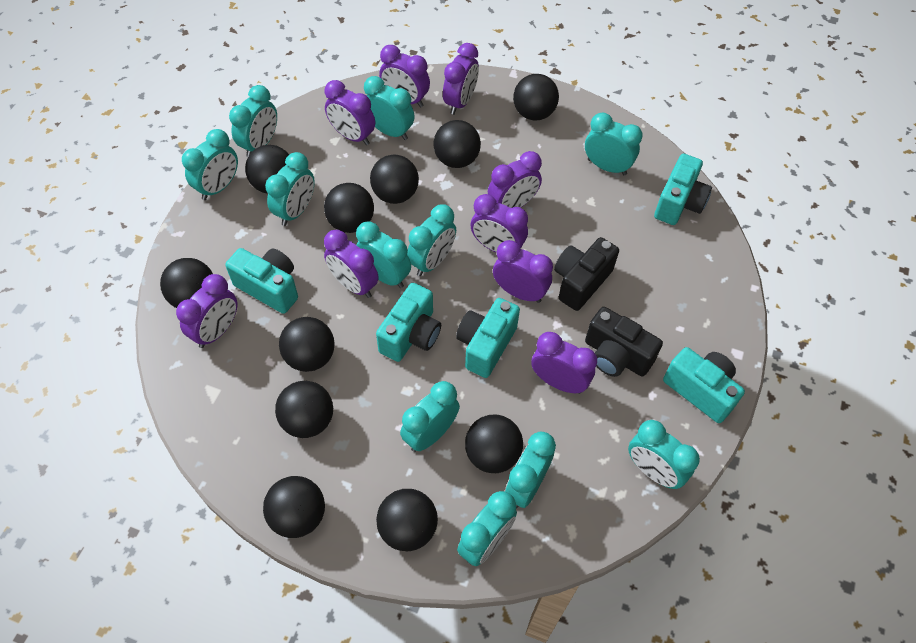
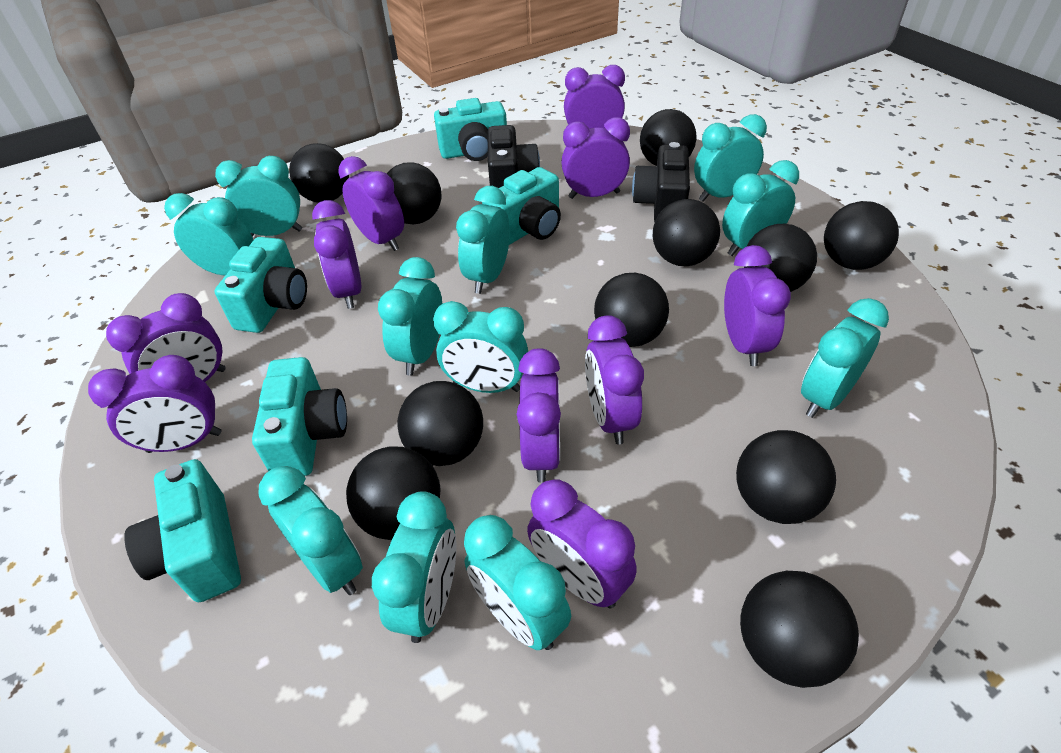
purple clock: [176,274,237,348] [324,80,375,145] [324,230,379,298] [379,45,430,107] [443,43,479,115] [471,194,528,253] [488,151,542,208] [493,240,553,303] [532,332,597,394] = 9 -> [88,355,221,453] [106,293,226,382] [312,200,361,309] [338,156,404,251] [517,348,561,483] [527,479,637,609] [561,117,630,199] [564,65,625,129] [585,315,644,444] [724,245,791,366] = 10

